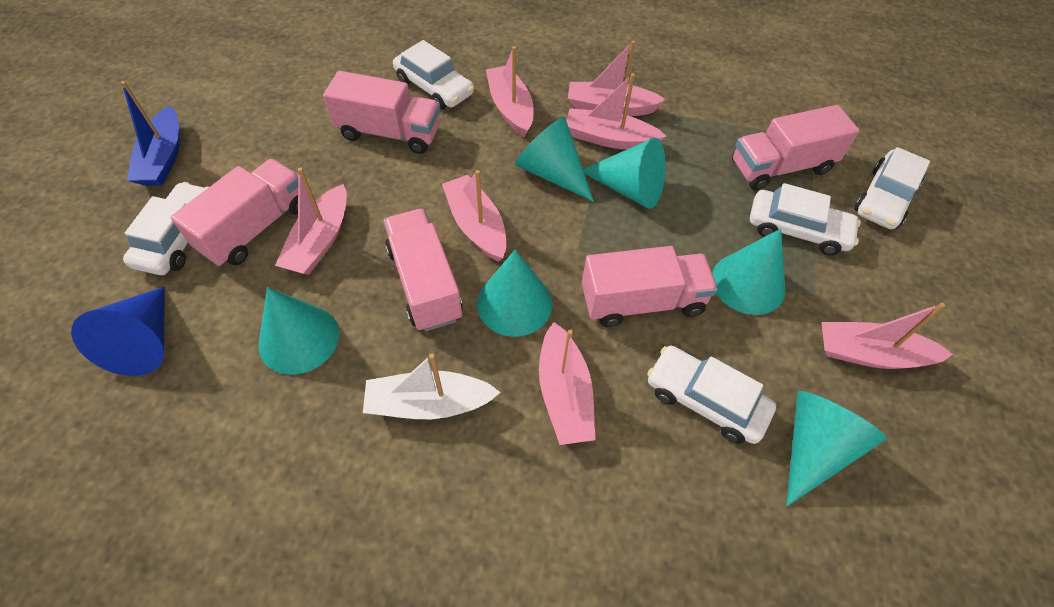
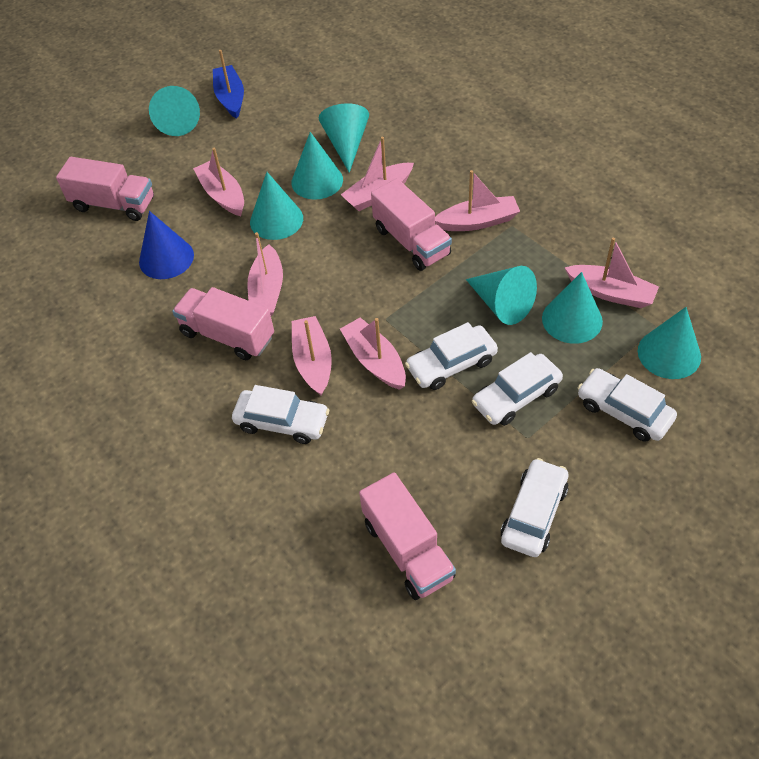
pink truck: [170,159,298,267] [323,71,440,154] [383,209,463,331] [582,246,718,327] [732,105,860,190] = 5 -> [56,157,154,221] [172,287,274,360] [359,472,456,600] [371,178,452,271] = 4
turquoise cone: [258,287,339,375] [477,250,552,337] [515,117,594,202] [583,138,666,209] [712,229,786,315] [786,391,887,506] = 6 -> [149,86,200,136] [250,172,303,240] [291,132,343,200] [319,103,369,173] [466,266,537,325] [542,272,603,344] [638,307,701,379] = 7
white boat: [363,354,501,419] = 1 -> none = 0

